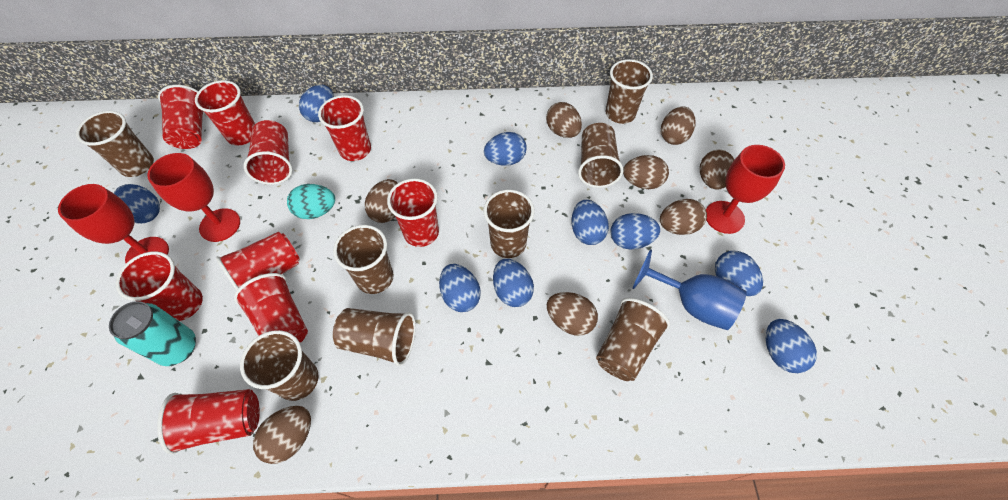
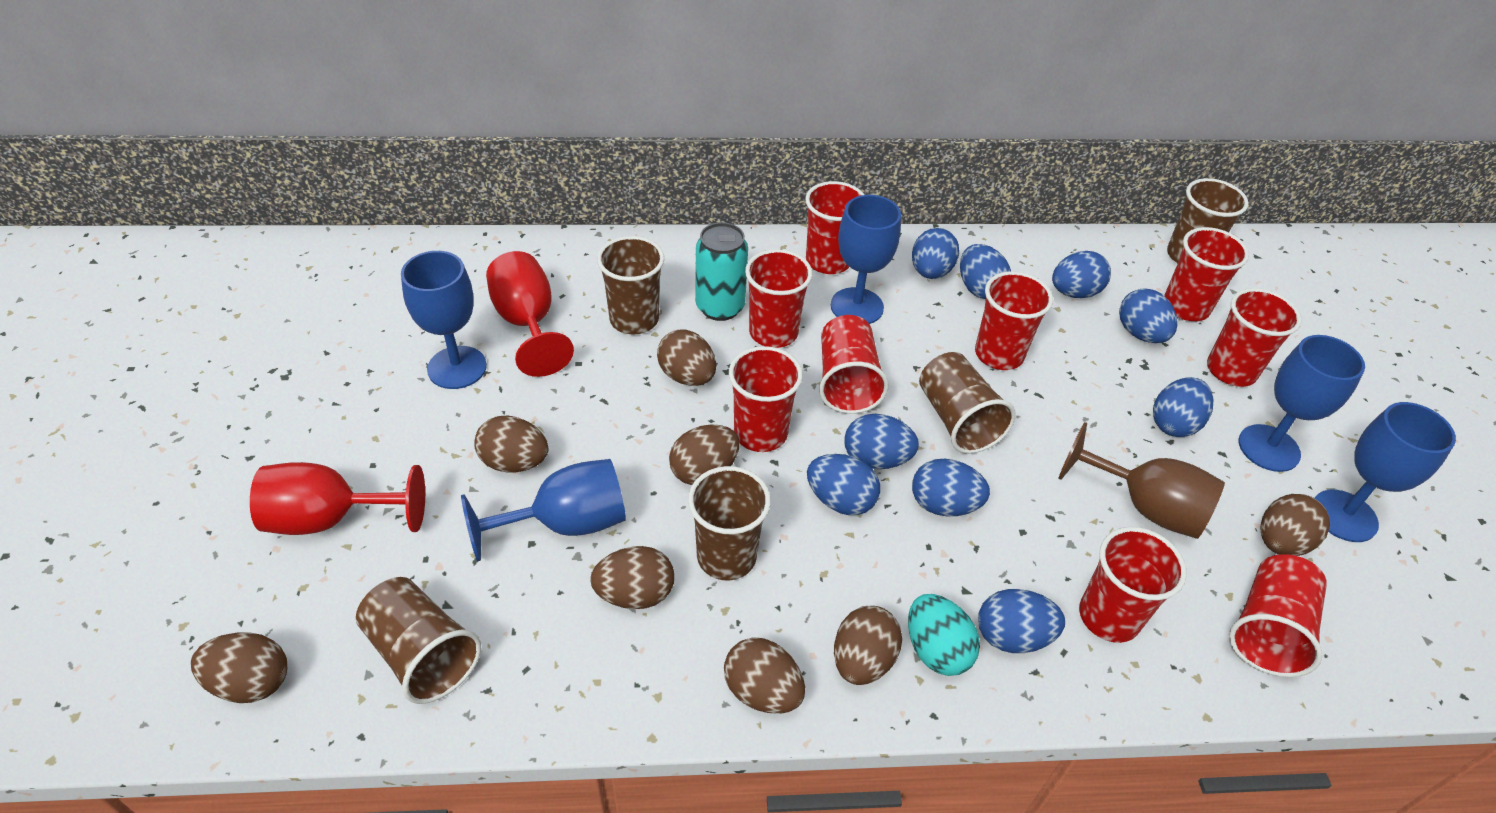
blue goblet: [632,249,747,330] = 1 -> [401,251,487,389] [461,459,626,561] [831,195,901,324] [1239,335,1365,472] [1315,402,1456,542] = 5
brown cup: [76,111,154,177] [240,330,319,401] [333,225,394,294] [333,308,416,366] [483,190,535,258] [578,123,623,188] [596,298,670,381] [606,59,653,124] = 8 -> [356,577,481,704] [597,236,664,334] [688,466,771,580] [919,352,1016,454] [1167,178,1249,263] = 5
brown goblet: none = 0 -> [1058,422,1225,539] = 1
red goblet: [58,184,169,263] [147,153,240,242] [706,145,785,234] = 3 -> [250,462,425,535] [486,251,574,377] = 2

